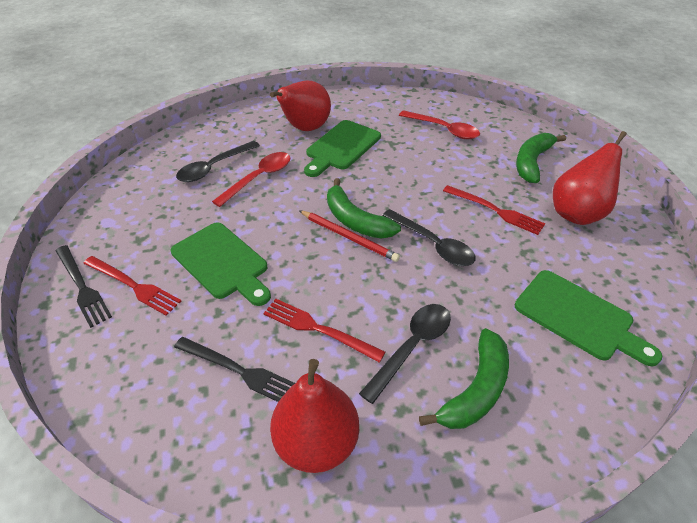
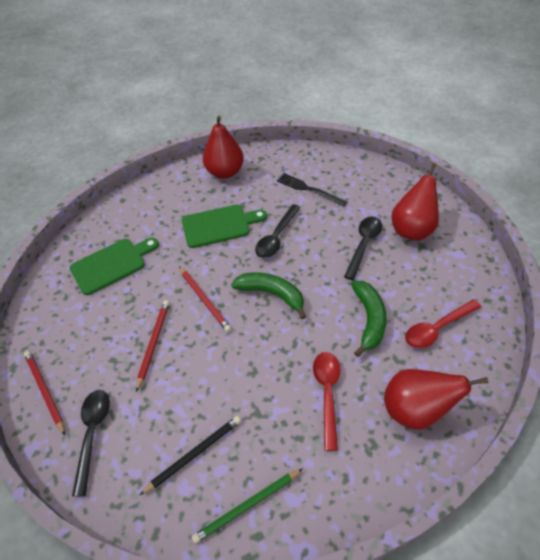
black fork: [56,245,112,328] [174,337,295,402] = 2 -> [277,173,348,206] = 1
black pencil: none = 0 -> [140,416,241,495] = 1
green banana: [327,178,401,239] [419,328,509,429] [516,133,566,183] = 3 -> [231,272,306,319] [351,281,387,357] = 2
green cutting board: [171,223,271,306] [304,120,381,177] [515,270,662,366] = 3 -> [70,238,159,295] [182,205,267,248] = 2
green pencil: none = 0 -> [192,469,303,543] = 1
red fork: [83,256,181,316] [263,299,386,363] [443,185,545,235] = 3 -> none = 0
red pencil: [299,210,400,262] = 1 -> [24,351,65,435] [136,300,169,392] [179,266,231,332] = 3

